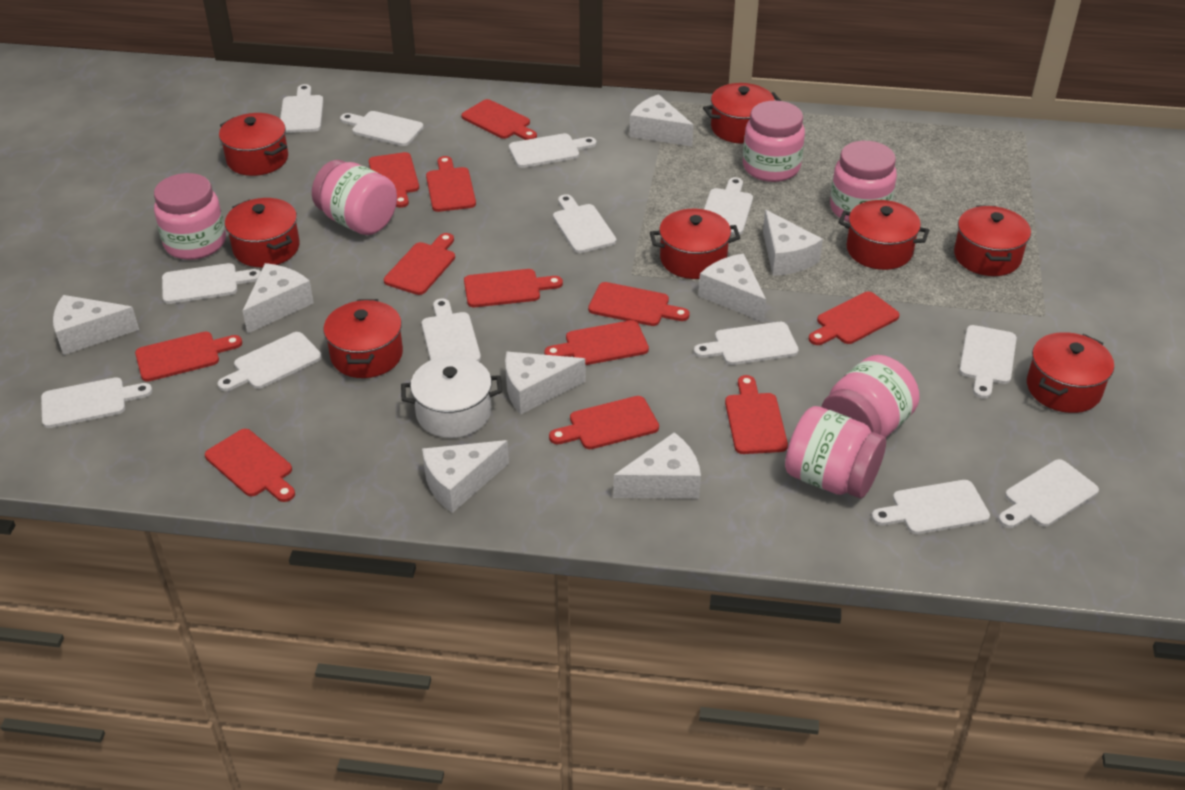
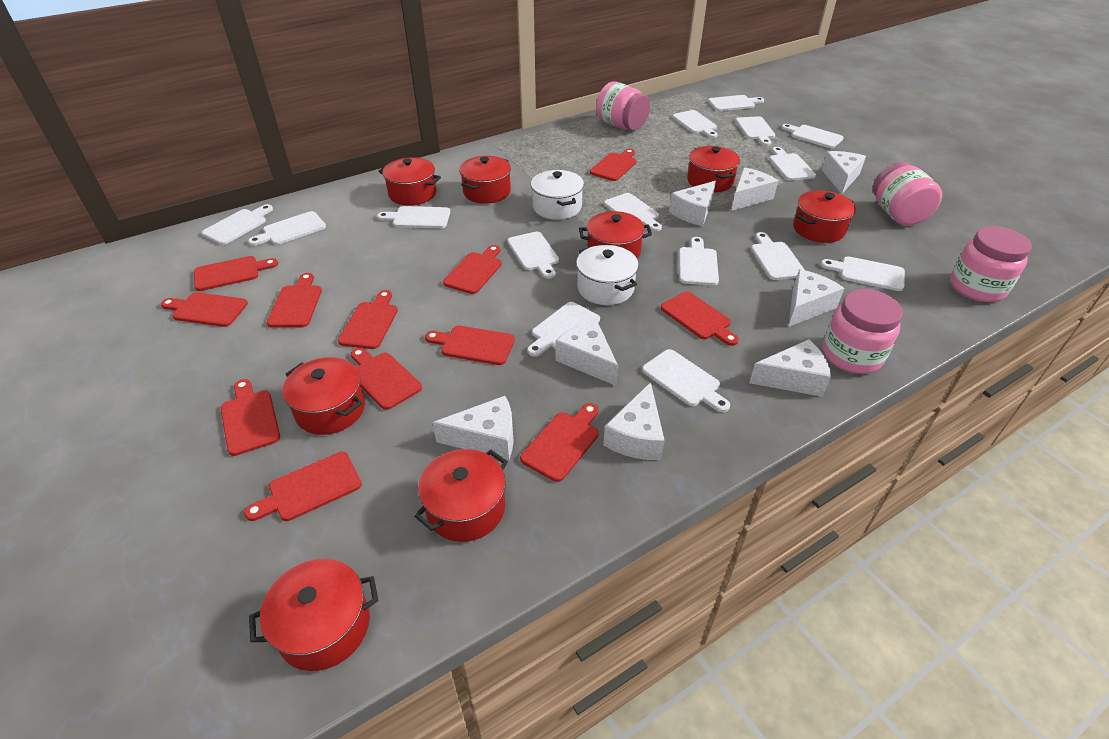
pink jar: [154,173,226,260] [312,160,397,235] [743,101,805,182] [785,406,886,498] [822,355,920,437] [830,141,897,222] = 6 -> [596,81,650,131] [823,289,903,374] [873,162,942,226] [950,226,1032,302] = 4
white cutting board: [41,377,152,428] [162,263,261,304] [218,332,322,391] [280,84,324,133] [340,111,424,146] [422,299,481,362] [509,133,597,168] [553,194,616,253] [694,322,799,365] [704,177,753,235] [871,480,990,534] [959,325,1017,399] [998,459,1099,528] = 13 -> [202,204,273,245] [248,211,326,246] [377,206,450,228] [507,232,559,279] [527,302,600,357] [604,193,662,232] [642,349,730,412] [672,110,718,138] [679,237,719,286] [708,95,764,111] [736,116,775,146] [751,232,805,280] [769,147,816,181] [781,124,844,148] [821,256,905,291] = 15
white pot: [401,356,502,438] = 1 -> [531,170,584,220] [576,245,639,305] = 2

